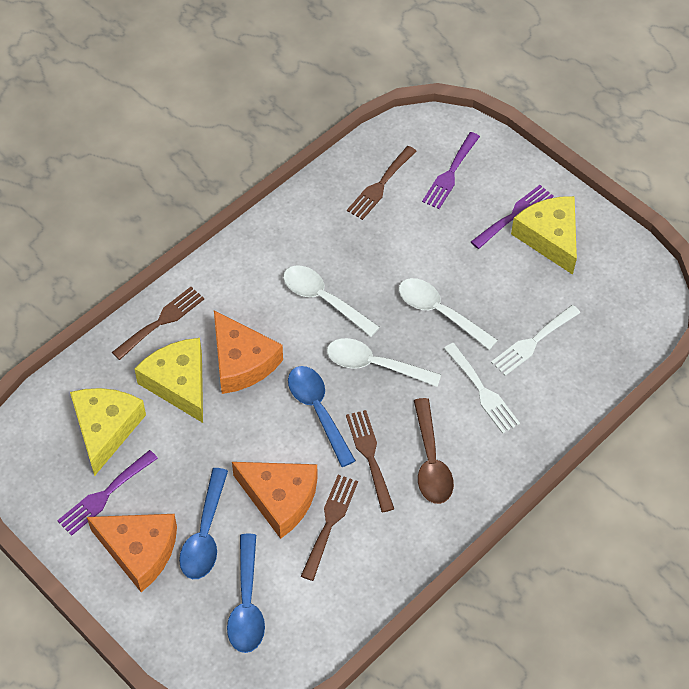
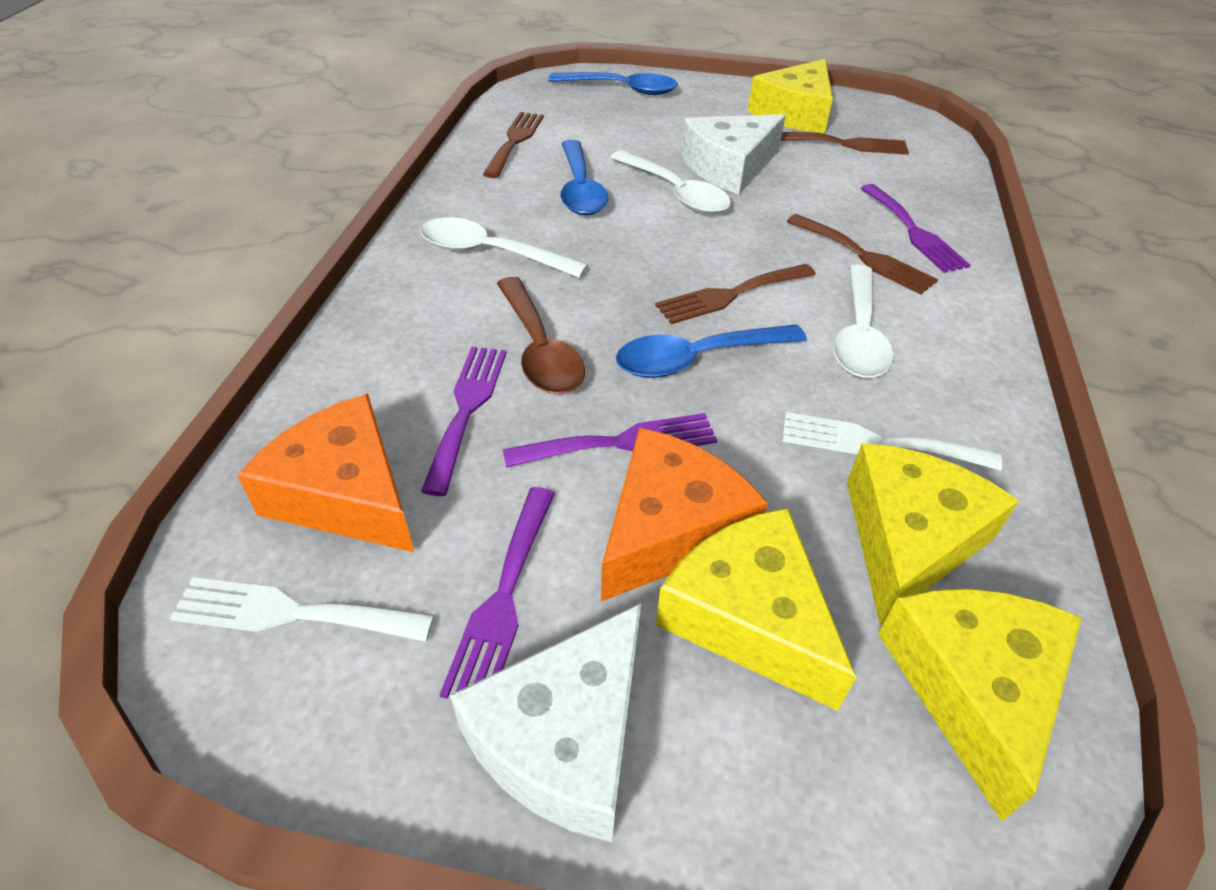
orange cheese: [87,514,177,592] [214,311,283,394] [232,462,317,539] = 3 -> [237,394,415,553] [601,428,768,601] = 2
purple fork: [57,450,158,536] [422,132,480,209] [471,185,554,249] = 3 -> [421,347,506,496] [439,487,555,699] [503,413,717,468] [861,184,971,273] = 4
white cheese: none = 0 -> [450,603,641,842] [681,114,786,194] = 2
yellow cheese: [70,388,146,476] [135,338,203,423] [511,196,577,275] = 3 -> [656,508,856,711] [748,59,833,133] [847,443,1019,624] [878,588,1082,821] = 4

